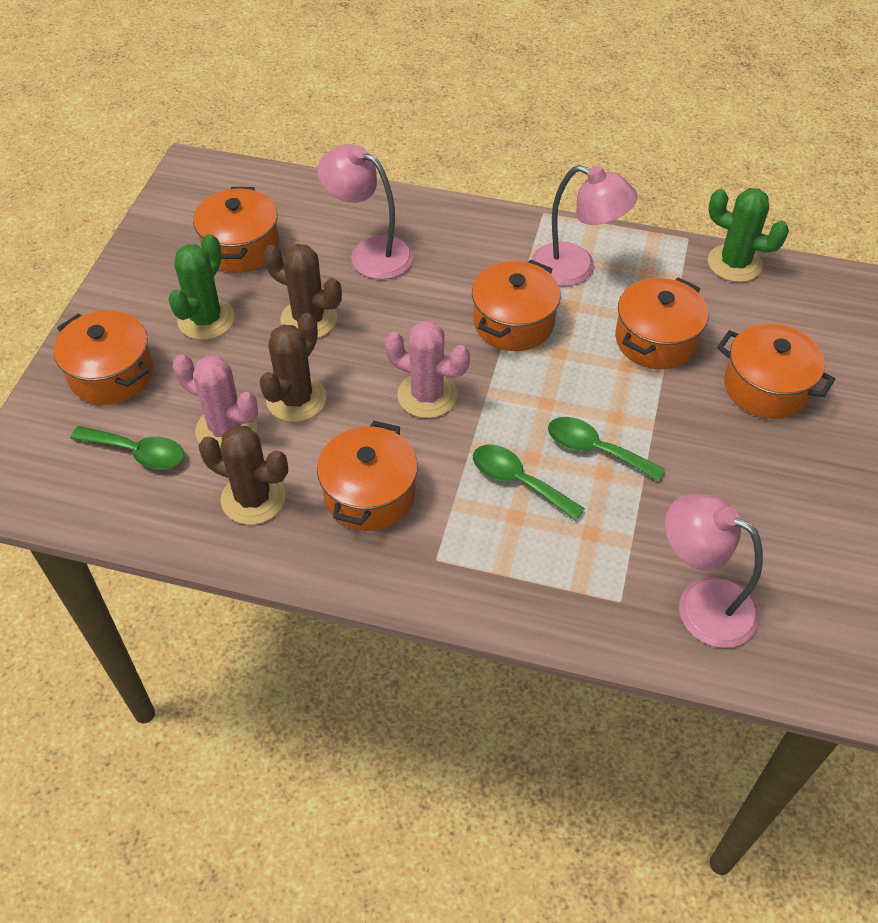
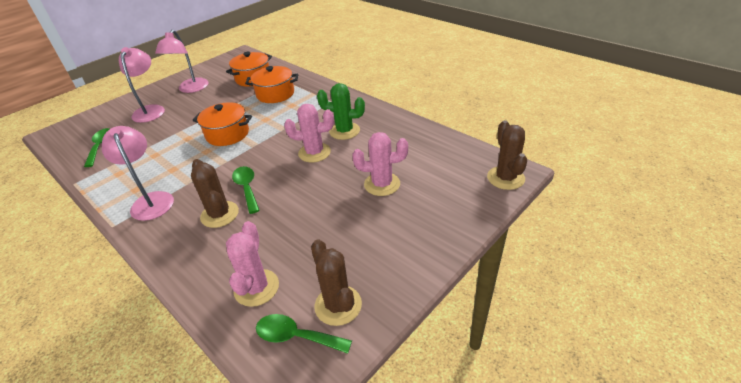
green cactus: [168,234,235,340] [708,188,789,282] = 2 -> [317,83,365,140] = 1
orange pot: [54,310,153,405] [193,187,279,273] [317,421,418,531] [472,259,561,351] [615,277,708,369] [717,323,835,419] = 6 -> [193,102,252,146] [226,52,272,87] [245,66,298,103] = 3
pink cactus: [173,354,258,449] [385,321,470,418] = 2 -> [226,221,279,307] [284,104,334,162] [352,132,408,196] = 3

